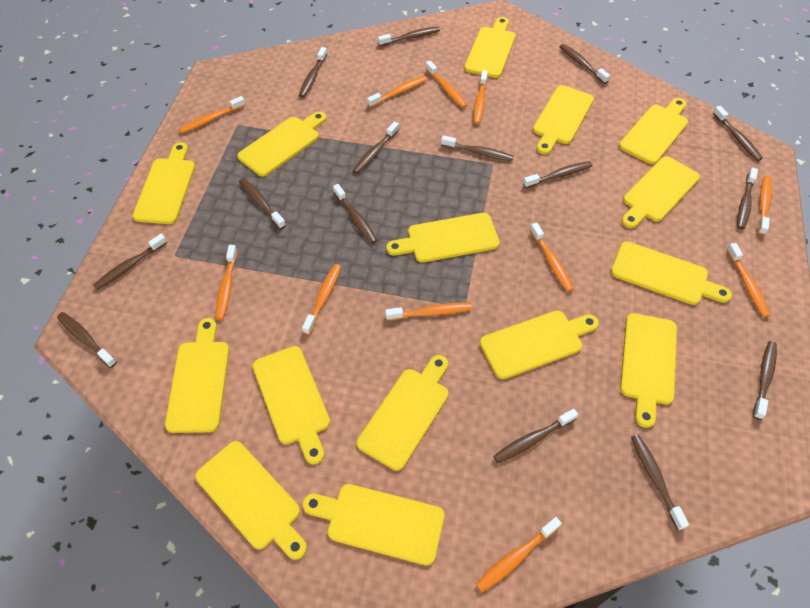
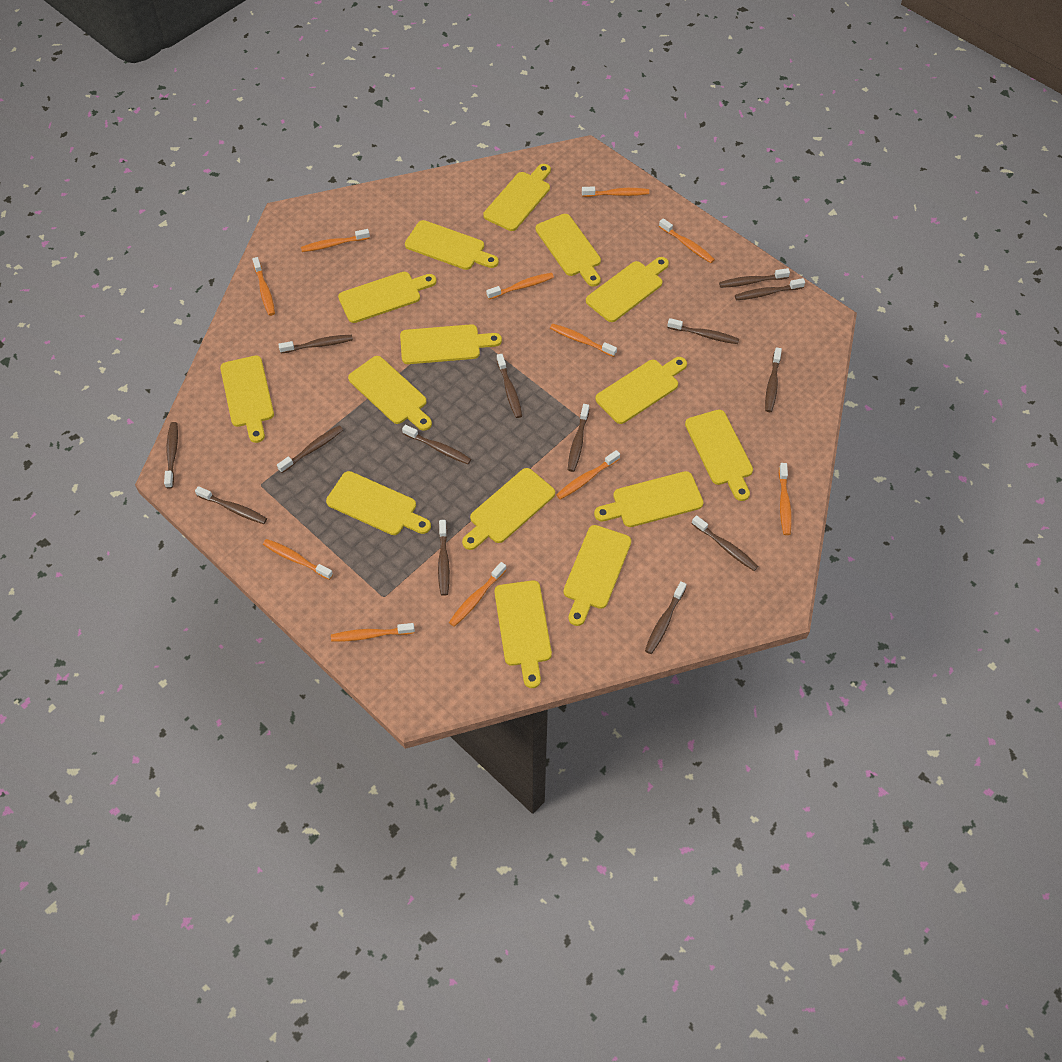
brown toothbrush: [57,312,117,368] [93,234,167,290] [239,178,286,229] [299,47,327,98] [333,184,377,244] [352,121,399,174] [378,27,440,46] [441,135,514,161] [493,409,578,463] [523,161,592,188] [560,44,610,84] [631,434,689,530] [713,106,763,161] [737,167,758,229] [753,341,777,420] = 15 -> [164,422,178,489] [195,486,267,524] [277,426,343,473] [278,335,353,353] [402,425,471,464] [438,520,450,596] [497,354,522,418] [568,404,589,472] [645,581,687,654] [667,318,739,344] [692,515,758,571] [719,268,790,288] [735,278,805,300] [765,347,782,412] = 14

